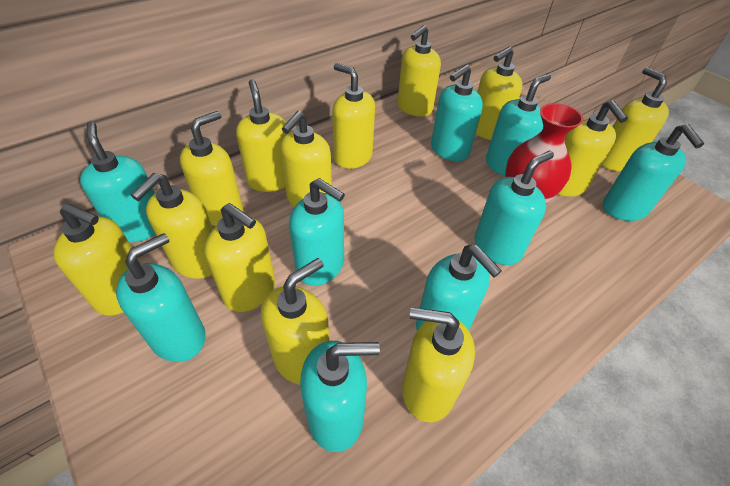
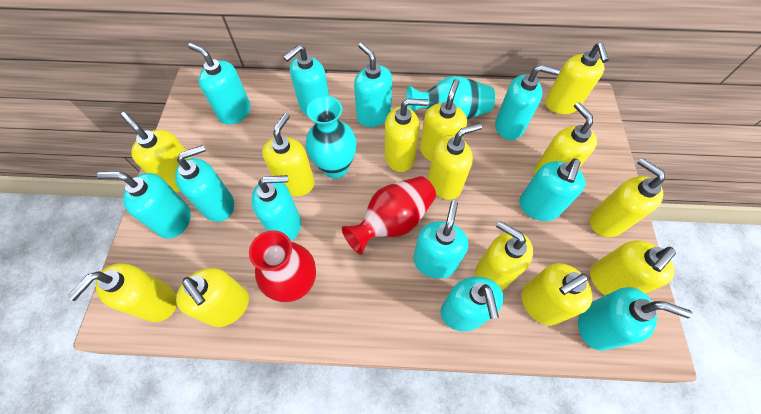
red vase: [505,103,584,204] = 1 -> [249,230,316,302] [342,176,436,255] = 2
turquoise soap dispenser: [80,122,156,242] [116,233,206,362] [289,178,345,286] [300,341,380,452] [416,245,502,331] [431,65,483,161] [474,151,554,265] [486,74,551,176] [603,124,704,221] = 9 -> [97,171,191,239] [175,145,234,222] [188,43,251,125] [251,175,301,241] [283,45,329,116] [354,43,392,127] [413,201,468,279] [441,276,504,332] [495,65,560,140] [519,158,586,221] [578,287,693,351] = 11
turquoise vase: none = 0 -> [306,96,356,179] [406,76,495,119] = 2

